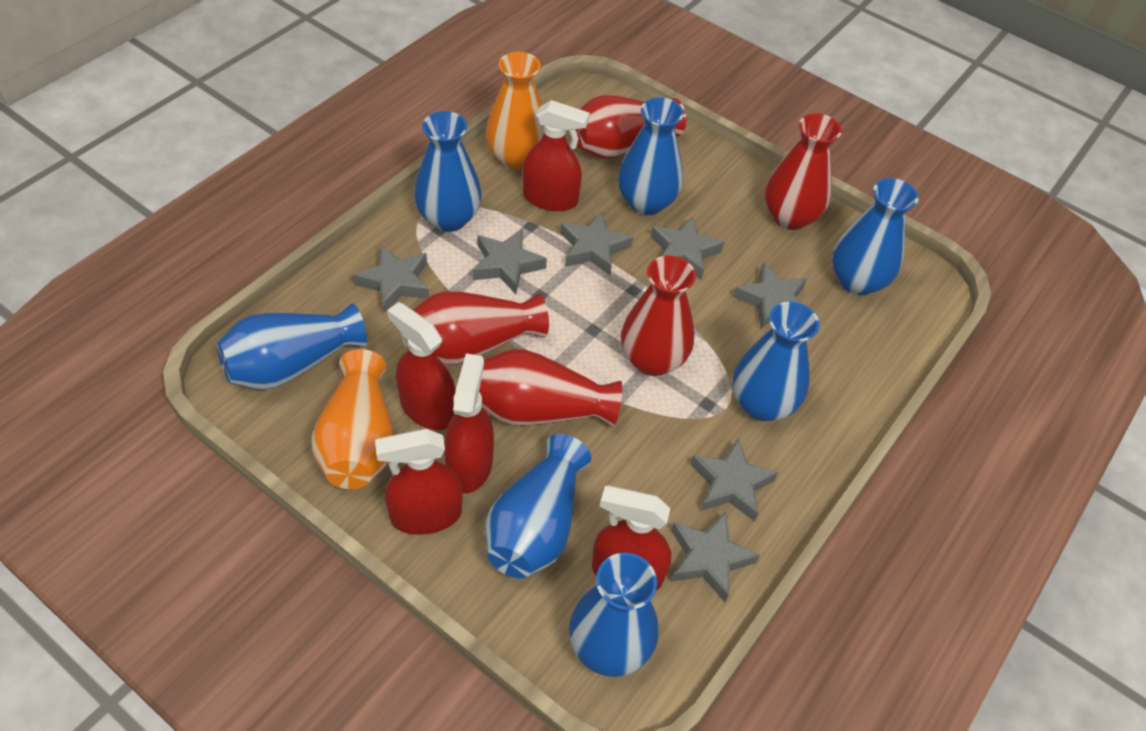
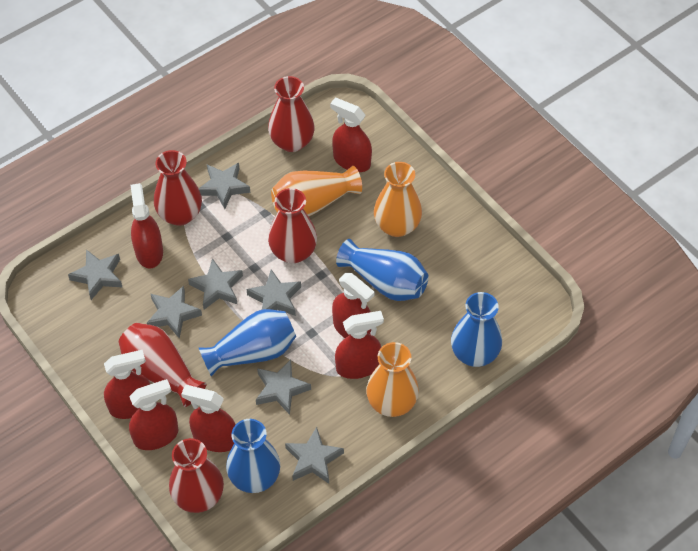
blue vase: [217,303,367,390] [414,111,482,232] [485,434,591,578] [569,553,658,677] [618,97,684,215] [733,302,820,421] [832,178,919,295] = 7 -> [199,309,296,376] [226,419,280,493] [336,239,429,301] [451,292,502,367] = 4
orange vase: [311,349,393,489] [486,52,544,170] = 2 -> [271,166,362,216] [366,342,419,417] [374,162,422,237] = 3
red spray bottle: [375,429,463,535] [387,302,456,430] [444,353,494,493] [523,100,590,211] [592,485,671,591] = 5 -> [104,350,150,419] [129,379,179,450] [131,183,163,268] [181,385,236,452] [330,98,372,172] [332,273,375,338] [335,311,384,379] = 7

